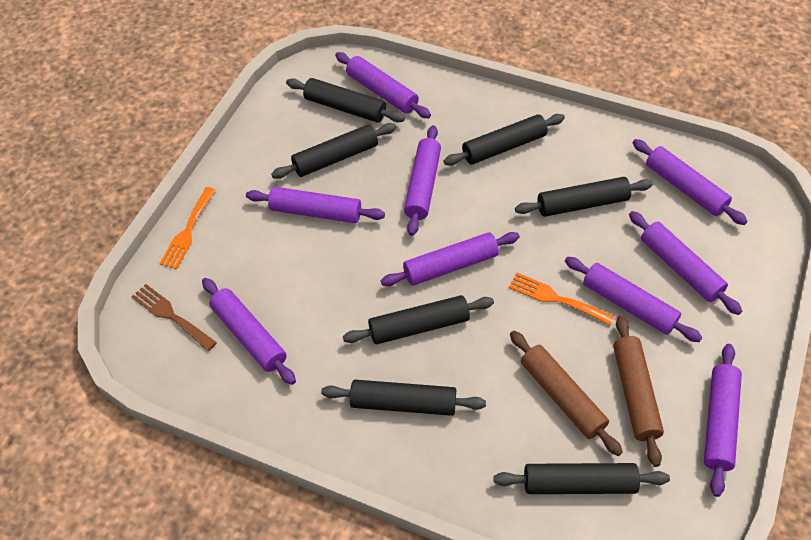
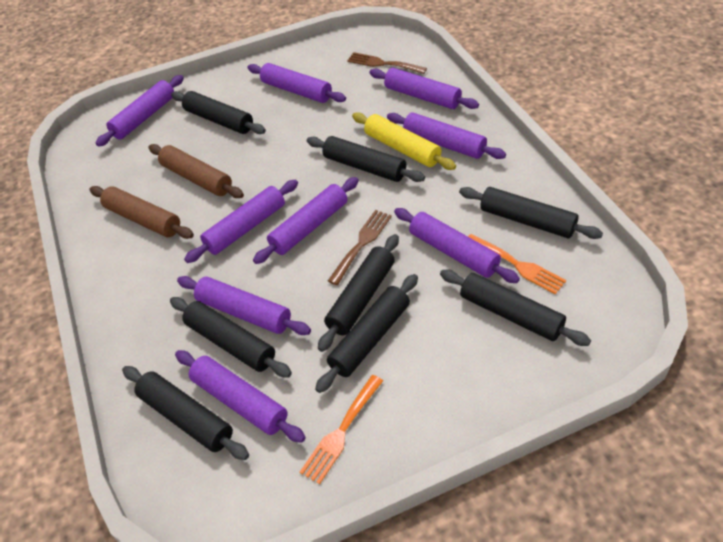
black rolling pin: [271,123,396,179] [286,78,405,123] [321,380,486,416] [343,295,494,344] [444,114,565,166] [493,463,670,494] [515,177,653,217] = 7 -> [122,366,249,460] [170,297,292,378] [171,91,266,134] [307,136,425,182] [315,274,418,393] [318,234,399,352] [440,270,591,346] [459,187,603,239] = 8
brown fork: [131,284,217,351] = 1 -> [328,210,392,285] [347,52,427,74] = 2
yellow rolling pin: none = 0 -> [352,112,456,170] = 1

